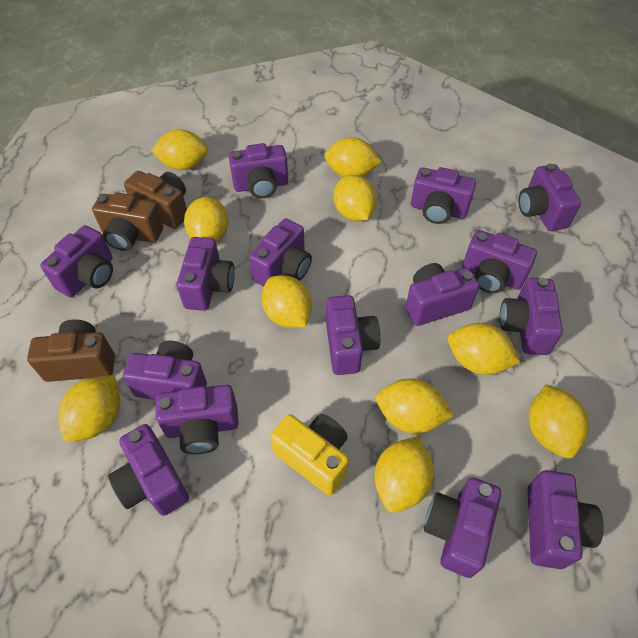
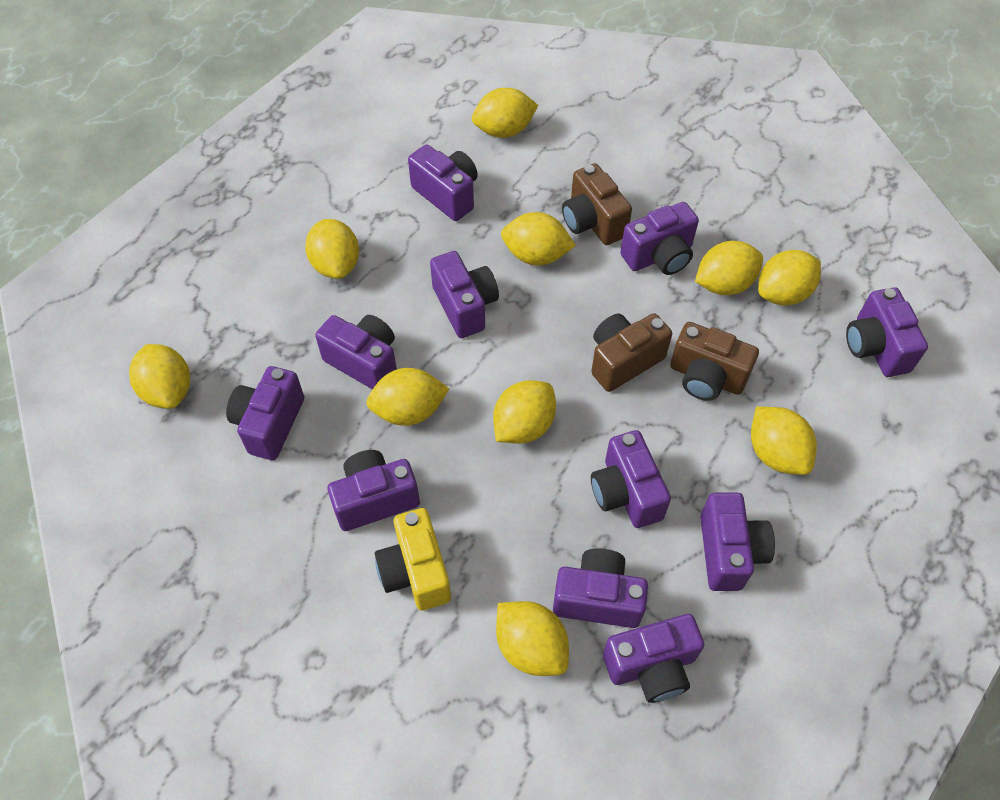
purple camera: [40,225,113,298] [108,424,189,516] [123,341,207,400] [156,385,238,454] [177,237,235,311] [229,143,288,198] [249,218,312,286] [326,295,380,375] [405,263,479,326] [411,167,476,224] [424,477,501,578] [462,230,537,293] [500,277,563,355] [519,164,581,231] [527,470,604,569] = 15 -> [226,366,305,460] [315,315,397,390] [328,450,420,531] [408,145,478,221] [430,251,499,338] [553,548,648,628] [591,430,671,528] [603,614,704,703] [620,202,699,275] [700,492,775,591] [846,287,928,377] = 11

